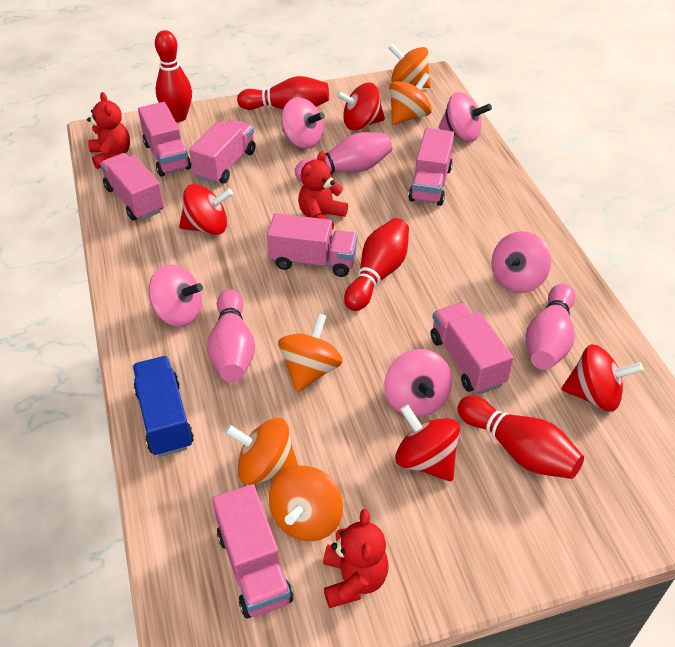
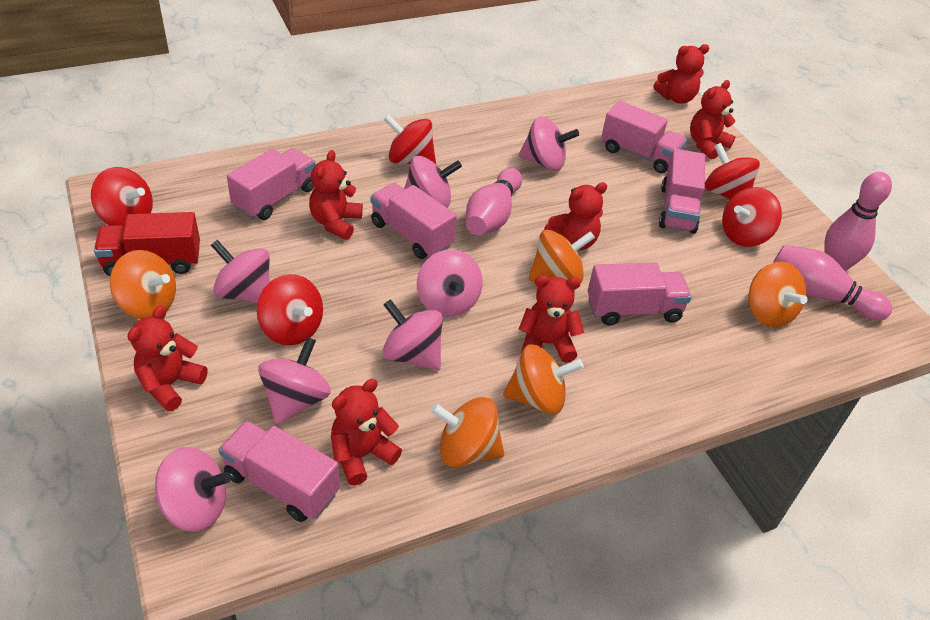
blue truck: [132,356,194,457] = 1 -> none = 0
pink spinning top: [148,265,203,327] [281,97,325,149] [384,349,452,417] [438,92,492,142] [491,231,551,293] = 5 -> [155,447,231,532] [211,240,270,303] [258,337,331,425] [383,299,443,370] [404,156,462,208] [417,250,483,317] [518,117,579,171] = 7
pink truck: [100,153,164,221] [138,102,191,177] [189,119,256,184] [212,484,293,618] [267,213,358,277] [408,128,454,206] [430,303,513,394] = 7 -> [218,421,340,522] [227,148,315,220] [371,183,457,259] [588,262,692,325] [601,101,687,173] [659,149,705,234] = 6
red bowling pin: [155,30,192,122] [237,76,329,110] [344,218,409,311] [458,396,584,479] = 4 -> none = 0
red spinning top: [179,184,233,235] [336,83,385,130] [395,404,460,481] [561,344,643,412] = 4 -> [91,167,153,226] [256,274,323,345] [384,114,436,164] [705,143,760,199] [722,187,782,247] = 5
red teddy bear: [87,92,130,169] [298,151,348,230] [323,509,389,608] = 3 -> [128,306,207,412] [309,150,363,240] [331,379,402,486] [519,275,584,363] [544,182,607,250] [653,44,709,104] [690,80,736,160] = 7
red truck: none = 0 -> [94,212,200,276] = 1

